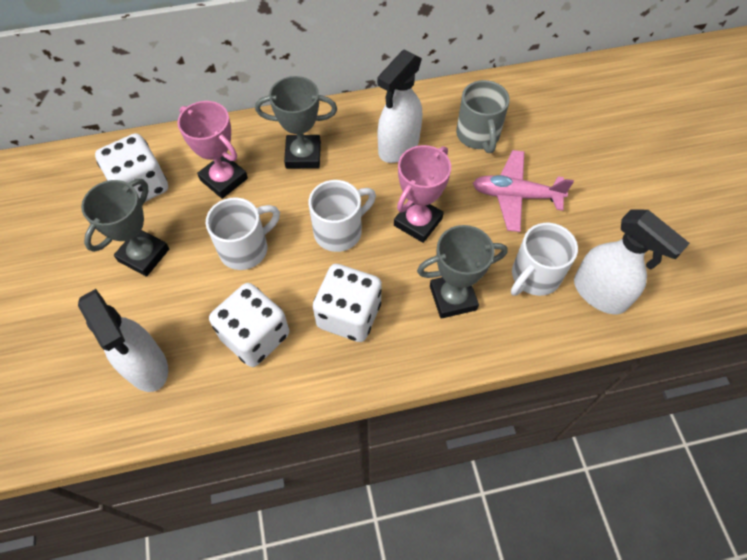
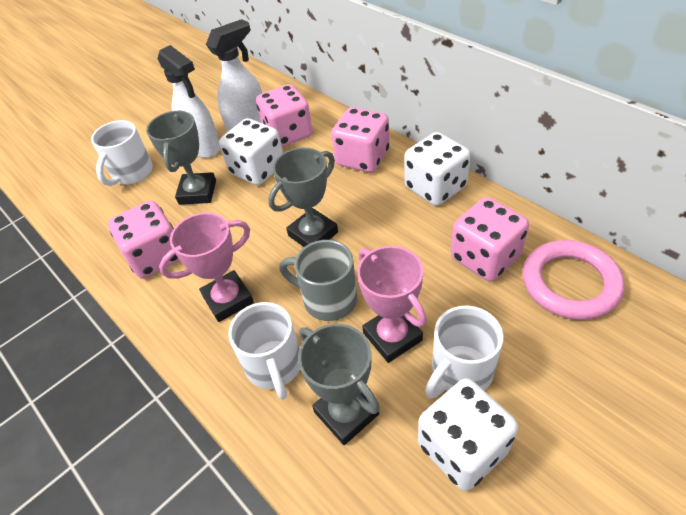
pink dice: none = 0 -> [108,201,180,278] [256,84,313,147] [331,107,390,173] [451,197,529,282] = 4
pink plane: [473,150,574,232] = 1 -> none = 0
pink ring: none = 0 -> [523,240,625,320] = 1
white spray bottle: [78,289,168,392] [377,50,422,163] [574,209,690,314] = 3 -> [158,45,220,158] [206,19,262,132] = 2

